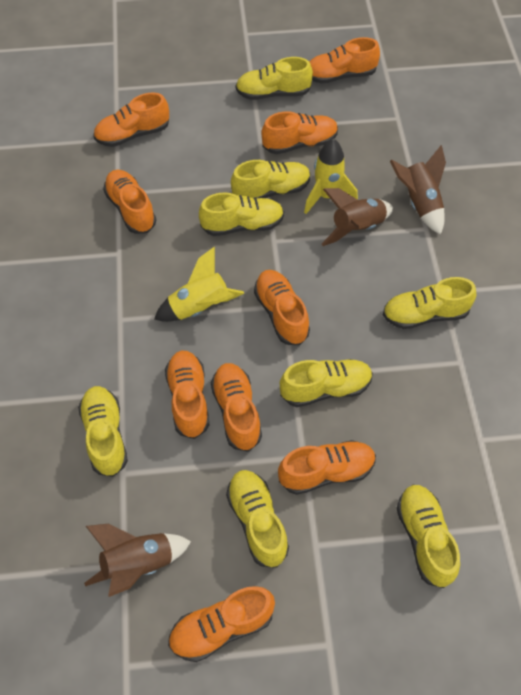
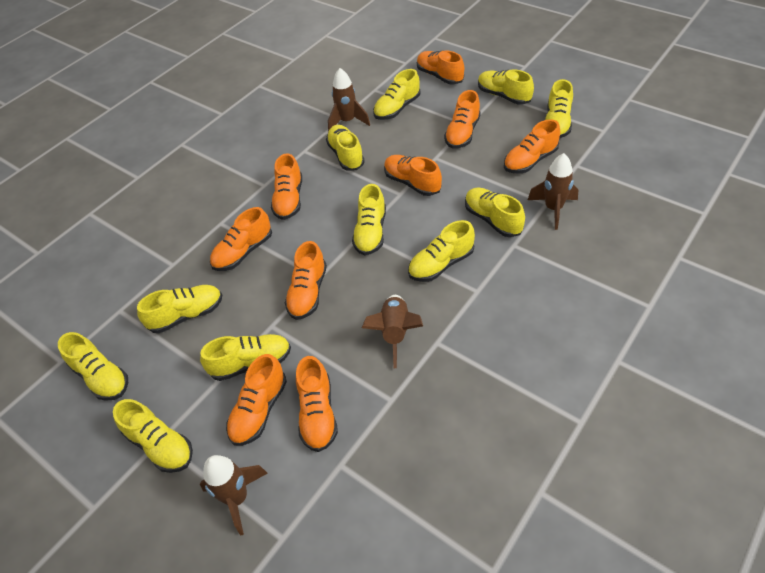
brown rocket: [84,524,191,597] [321,188,393,246] [390,145,446,234] = 3 -> [200,455,268,536] [328,68,370,132] [362,295,423,368] [528,153,578,230] = 4
yellow rocket: [154,247,244,322] [304,139,358,214] = 2 -> none = 0
yellow shoe: [78,386,128,477] [199,192,284,236] [226,470,289,568] [231,160,311,199] [236,57,313,100] [280,359,373,407] [383,277,476,329] [396,485,460,588] = 8 -> [58,332,128,401] [113,399,193,473] [137,285,222,333] [200,334,291,381] [326,125,365,170] [352,184,386,255] [373,69,420,120] [408,220,475,282] [465,188,525,237] [478,70,534,105] [545,79,573,138] = 11

